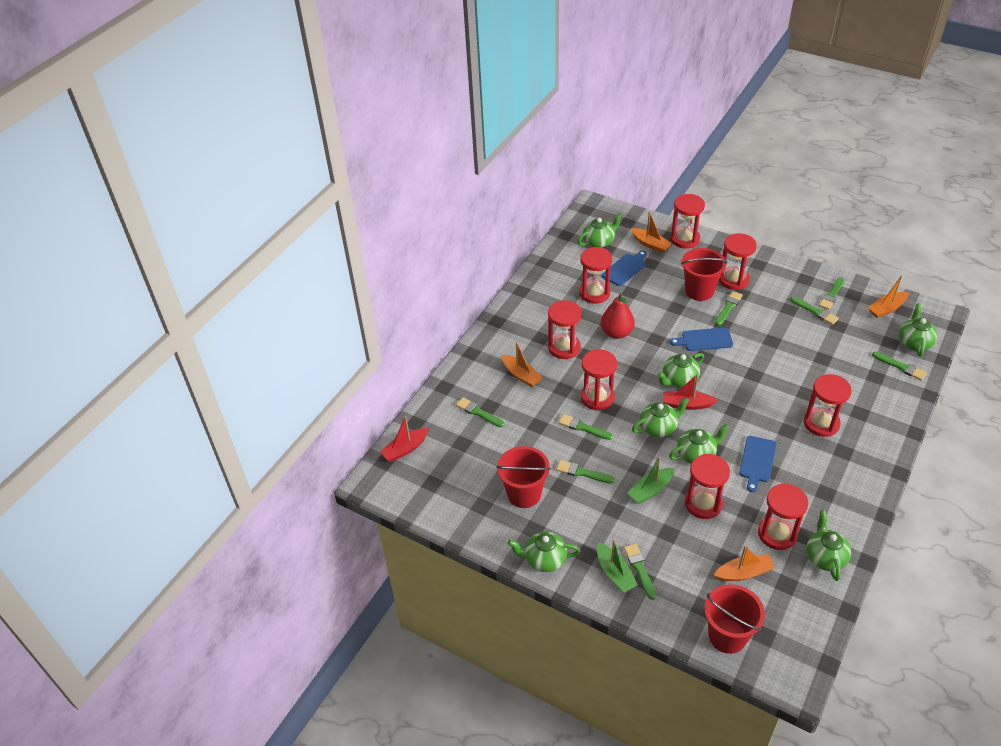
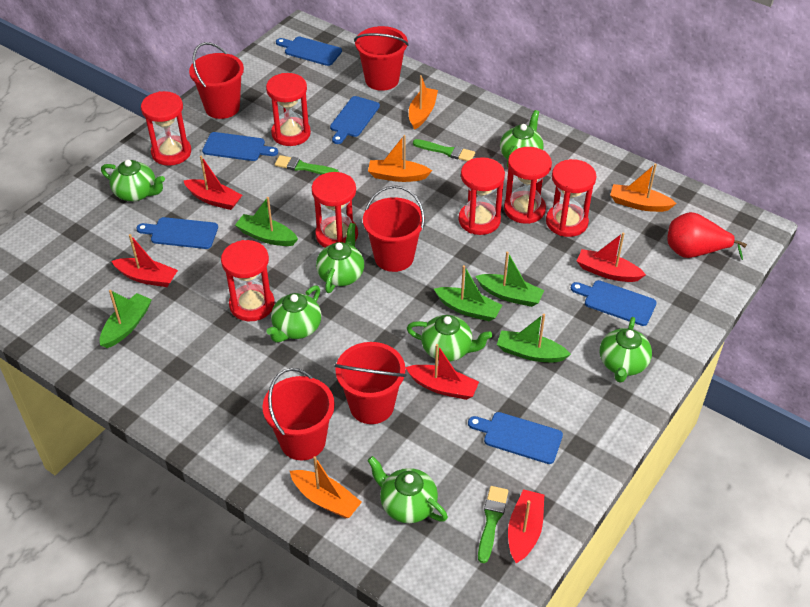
blue cutting board: [602,251,647,286] [670,327,733,351] [739,436,776,492] = 3 -> [136,217,218,249] [202,132,278,161] [276,37,342,66] [330,96,380,144] [468,412,563,464] [571,280,657,326] = 6
green boat: [597,539,638,593] [628,456,674,504] = 2 -> [100,290,152,348] [235,197,298,246] [434,265,502,322] [475,251,545,307] [497,314,571,362] = 5
green brush: [456,397,504,427] [556,460,615,484] [558,414,613,440] [624,544,656,600] [715,291,743,326] [791,297,839,325] [819,277,844,310] [872,352,927,381] = 8 -> [275,155,339,175] [413,139,475,161] [478,486,508,563] = 3
red boat: [380,416,429,462] [663,374,717,410] = 2 -> [112,234,178,287] [184,155,242,210] [405,344,479,400] [508,489,544,563] [577,232,646,282] = 5
red bucket: [496,446,551,508] [681,248,727,301] [704,584,765,654] = 3 -> [189,42,244,119] [262,368,335,460] [334,342,406,424] [354,26,409,91] [363,185,425,272] = 5
red hourglass: [548,300,582,359] [579,247,612,304] [581,349,617,410] [670,194,705,249] [685,454,730,519] [719,233,757,290] [758,484,808,550] [804,374,852,437] = 8 -> [141,91,191,166] [221,240,275,321] [266,73,311,146] [312,172,358,247] [459,157,505,235] [504,147,552,224] [546,159,597,237] = 7

